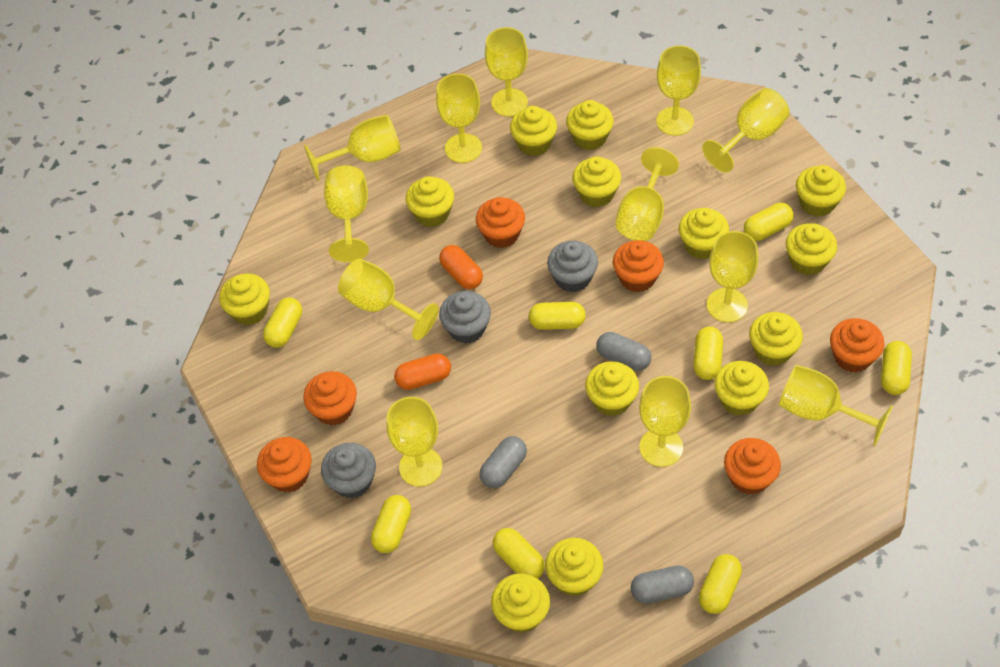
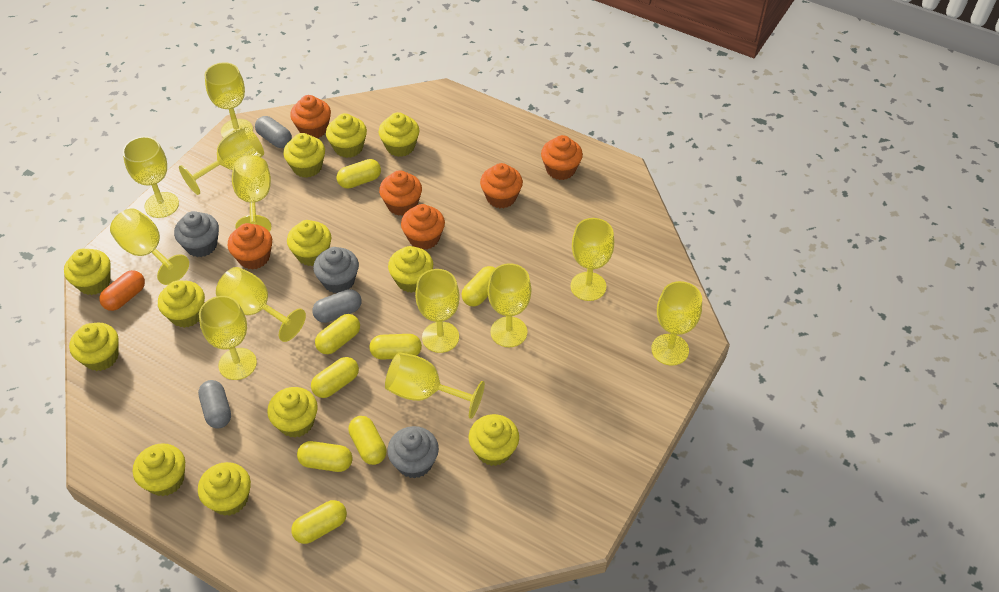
orange capsule: [394,353,451,390] [439,245,483,289] = 2 -> [99,270,145,311] = 1
yellow cupcake: [219,273,270,325] [406,176,454,227] [491,573,550,633] [510,106,557,156] [545,538,604,596] [566,100,614,150] [572,156,621,207] [585,361,639,416] [678,208,729,259] [714,361,769,416] [749,312,803,366] [786,223,837,275] [796,165,846,217] = 13 -> [64,248,111,295] [69,323,119,371] [133,443,185,496] [158,281,205,328] [198,462,251,516] [267,387,318,438] [283,133,325,178] [287,220,332,266] [326,113,367,158] [379,112,419,157] [388,246,433,293] [469,414,519,466] = 12

